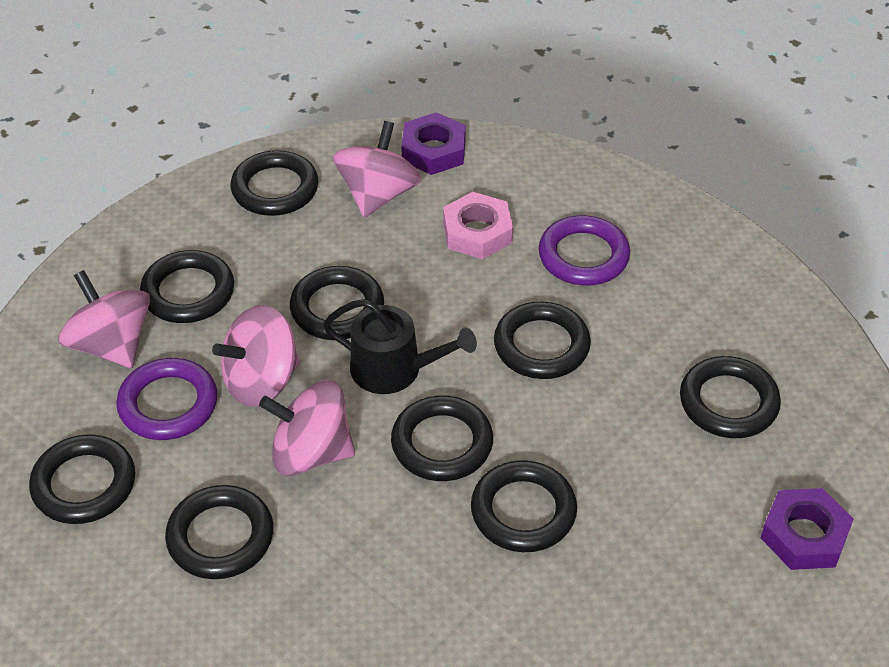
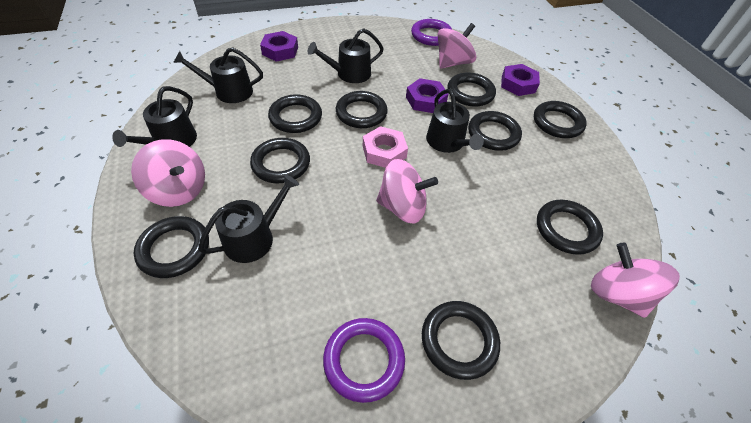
black watering can: [323,299,477,394] = 1 -> [112,86,197,147] [173,47,263,103] [198,174,299,263] [308,28,384,83] [426,89,484,153] = 5
purple nut: [401,112,466,175] [761,488,854,570] = 2 -> [260,31,298,62] [406,78,448,113] [501,64,540,96] = 3

